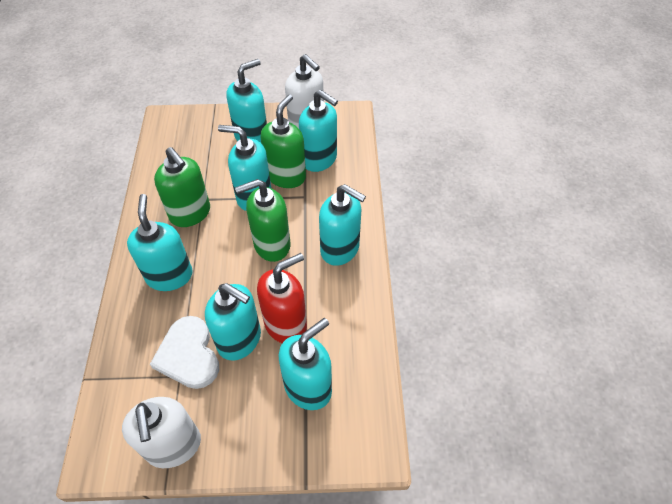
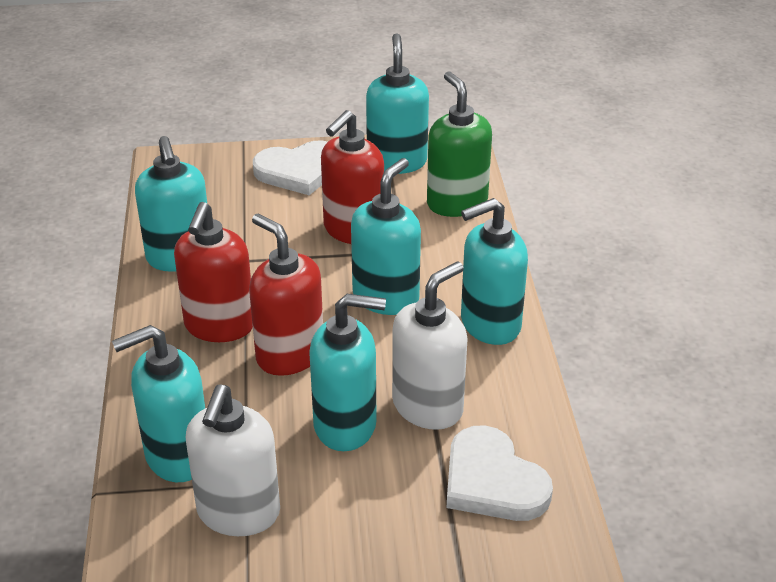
green soap dispenser: [154,147,210,227] [235,179,291,262] [260,94,306,188] = 3 -> [427,71,492,217] = 1
red soap dispenser: [257,253,307,343] = 1 -> [174,202,253,342] [249,214,323,376] [321,110,384,244] = 3
turquoise soap dispenser: [127,194,193,291] [205,283,261,361] [218,125,271,211] [226,59,267,143] [279,318,332,410] [299,90,338,172] [319,184,366,266] = 7 -> [112,325,205,482] [135,136,207,272] [309,294,386,451] [351,158,421,315] [366,33,429,174] [461,198,528,345] = 6
white heart: [150,316,219,389] = 1 -> [253,141,327,195] [447,425,553,521] = 2

